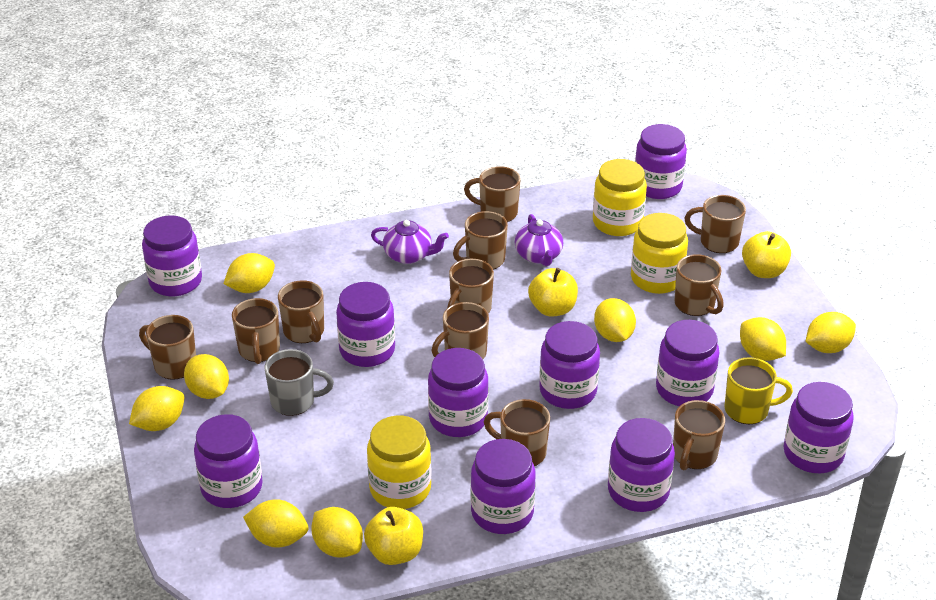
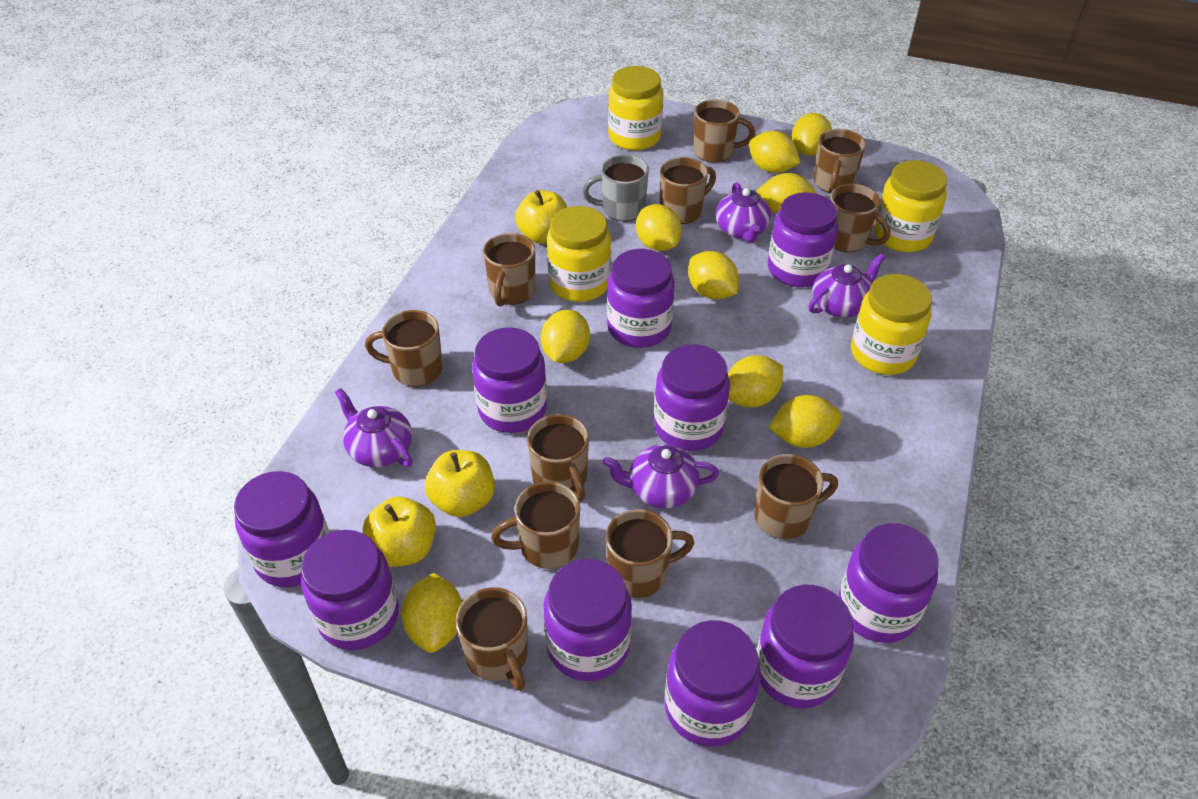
purple teapot: [371,220,449,264] [514,214,563,266] = 2 -> [335,388,412,467] [603,444,719,508] [716,182,771,243] [809,253,885,317] = 4
yellow jar: [367,416,432,509] [593,159,647,236] [631,213,688,294] = 3 -> [547,206,611,302] [608,66,663,151] [851,274,932,375] [874,160,947,252] = 4
yellow lemon: [129,386,184,431] [184,354,229,399] [223,253,275,293] [243,499,308,548] [311,507,363,558] [594,298,636,342] [740,317,786,361] [806,312,856,353] = 8 -> [401,573,462,653] [541,310,590,363] [636,204,682,251] [688,251,739,300] [728,355,783,407] [749,131,800,173] [756,173,817,214] [769,395,842,448] [792,113,832,156] = 9
yellow mug: [725,357,793,424] = 1 -> none = 0

